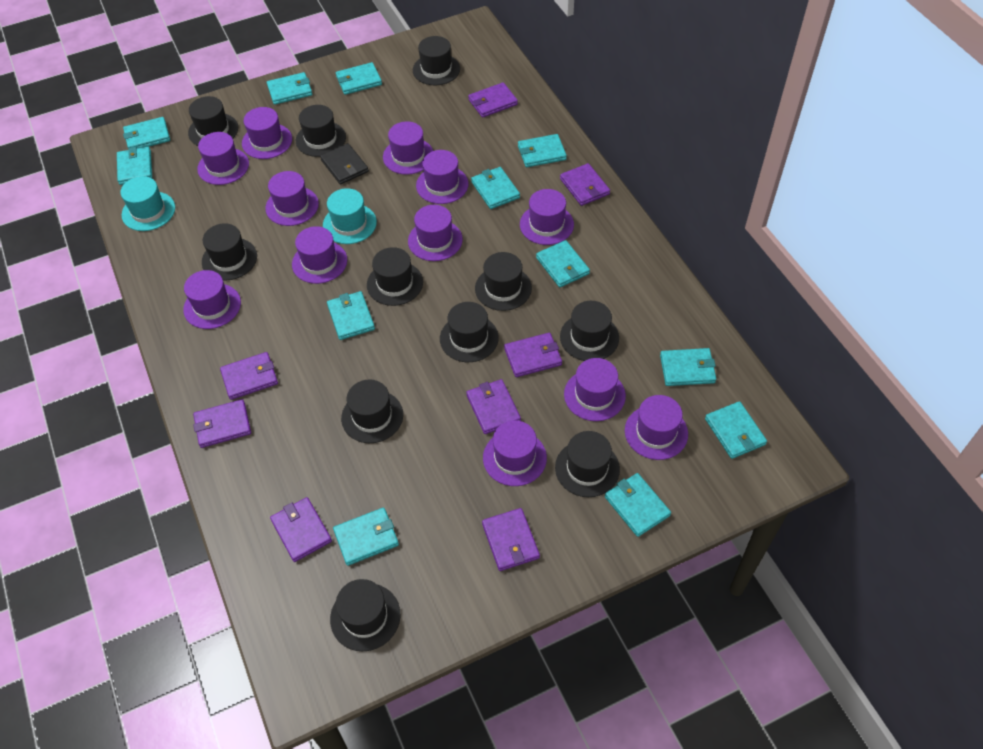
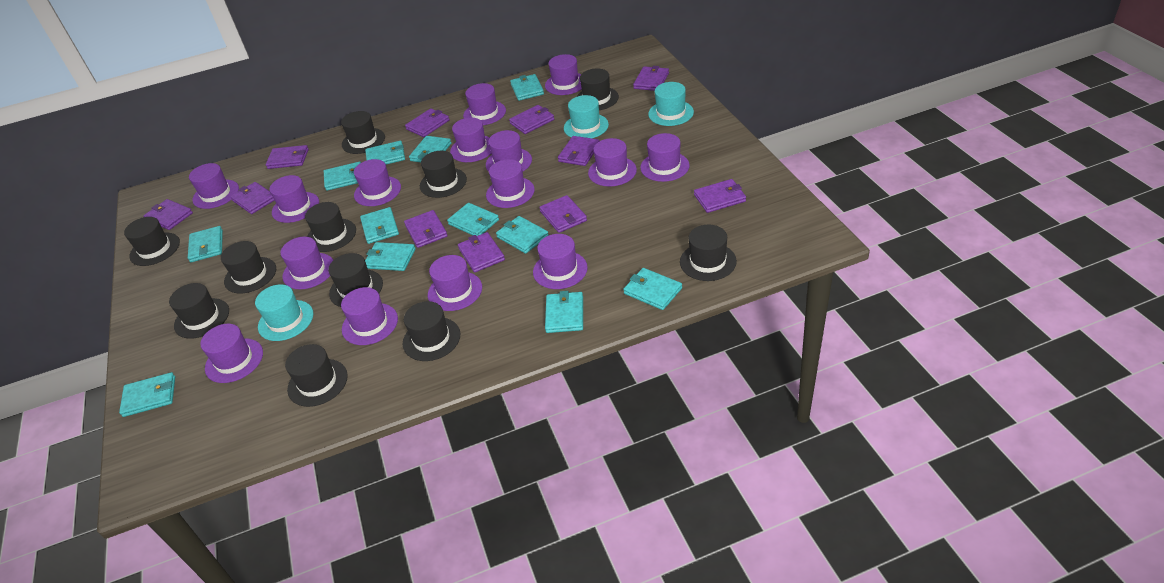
black wallet: [320,143,369,185] = 1 -> none = 0
purple hat: [183,270,241,329] [197,132,249,185] [242,107,292,159] [265,171,319,226] [292,226,347,284] [383,121,433,175] [408,205,463,261] [416,150,469,204] [483,420,547,486] [520,189,574,245] [564,358,626,421] [625,395,688,460] = 12 -> [189,163,239,209] [200,324,263,383] [270,175,319,223] [280,237,333,289] [341,287,398,345] [354,159,401,206] [428,255,482,311] [450,118,491,162] [463,83,506,125] [486,130,532,172] [486,159,535,208] [533,234,588,289] [545,54,582,95] [588,138,637,186] [640,133,690,182] = 15
purple wallet: [193,399,251,448] [220,352,278,400] [270,497,332,562] [466,379,521,434] [468,82,518,118] [482,508,540,571] [504,333,562,377] [560,163,610,206] = 8 -> [144,199,193,230] [230,182,275,214] [266,145,309,169] [404,210,448,248] [405,108,450,137] [458,232,505,273] [509,105,554,134] [539,195,587,233] [558,136,600,166] [633,66,669,91] [694,179,746,213] = 11
turquoise hat: [120,176,175,231] [323,188,377,244] = 2 -> [255,284,313,341] [564,95,609,138] [648,82,694,126] = 3

